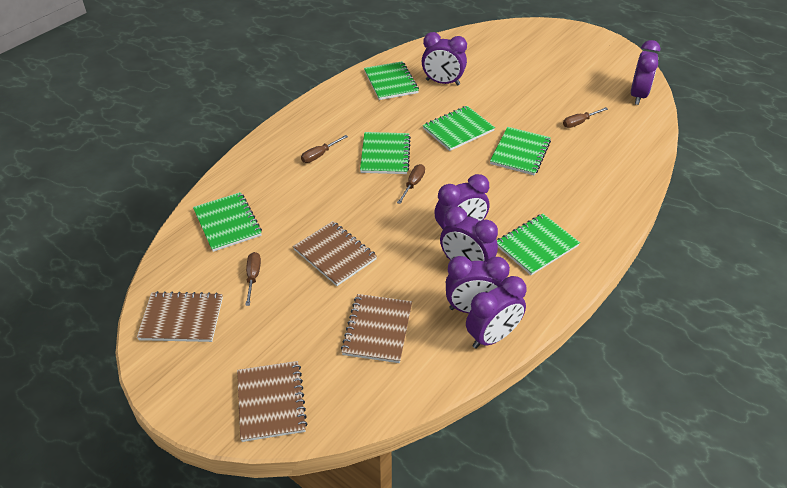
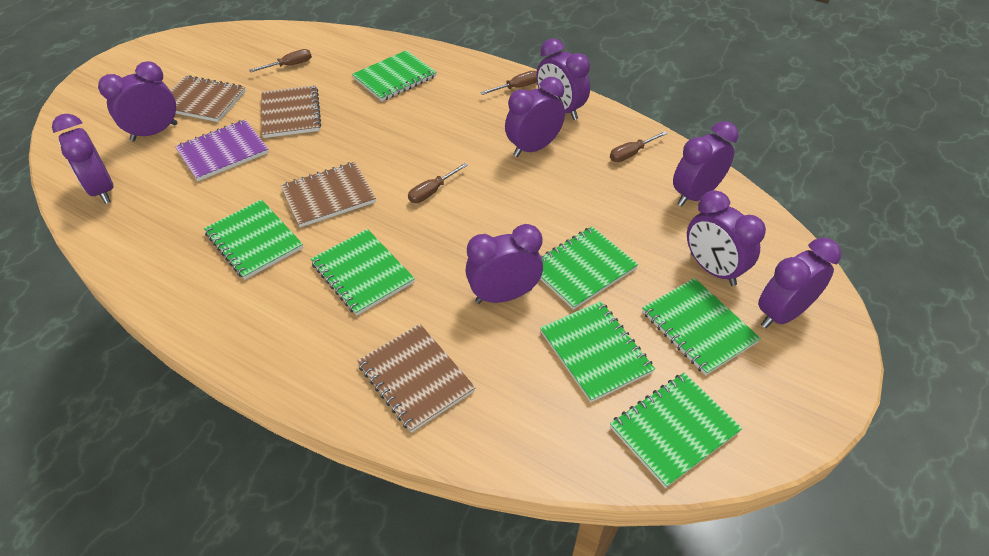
green notebook: [193,192,262,252] [360,132,411,174] [364,61,419,100] [423,106,495,151] [490,127,551,176] [497,214,580,275] = 6 -> [204,199,303,280] [310,229,415,315] [352,50,437,101] [540,227,638,310] [540,301,655,403] [610,373,742,488] [642,278,761,375] = 7
purple clock: [422,32,467,86] [434,174,490,229] [440,207,498,262] [446,256,510,313] [466,276,527,349] [631,40,660,105] = 6 -> [52,114,114,204] [98,61,178,142] [465,224,543,304] [505,77,565,157] [536,38,590,120] [673,121,738,206] [687,190,766,286] [758,238,841,328] = 8
purple notebook: none = 0 -> [175,120,269,181] = 1

